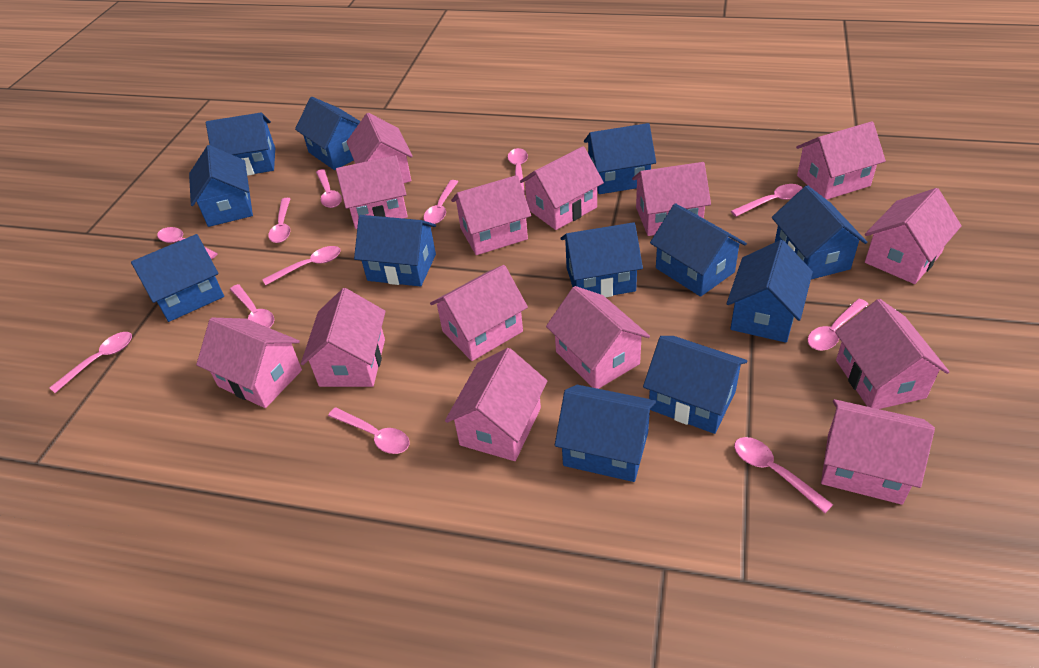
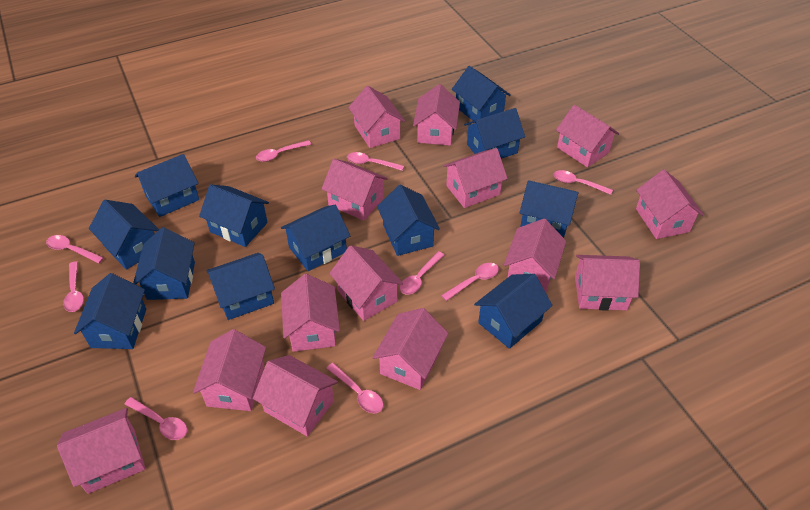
pink spoon: [49,332,132,393] [157,227,218,259] [230,284,274,328] [262,246,341,285] [268,198,291,243] [316,169,342,208] [328,407,410,454] [423,180,458,224] [508,148,528,194] [731,184,802,217] [734,437,833,513] [808,299,868,351] = 12 -> [46,235,104,263] [63,261,84,312] [124,397,187,440] [256,140,311,162] [326,363,383,413] [347,152,404,171] [400,251,444,295] [441,263,499,301] [553,170,613,195] = 9

